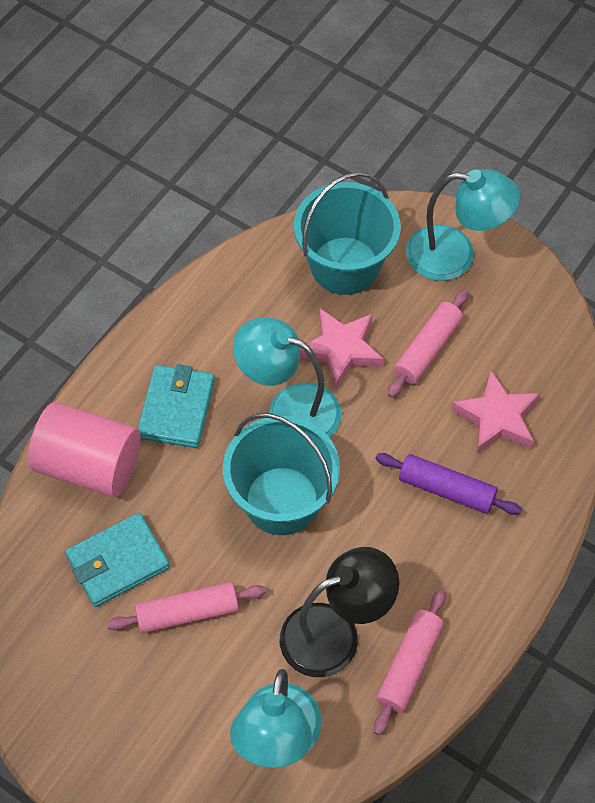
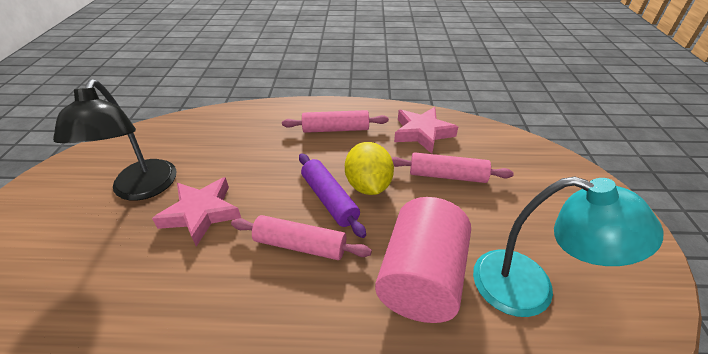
turquoise bucket: [223,413,340,535] [294,172,401,295] = 2 -> none = 0
turquoise lamp: [230,669,322,768] [233,318,341,438] [406,169,520,281] = 3 -> [473,177,663,317] = 1
turquoise wallet: [65,513,170,607] [138,364,215,448] = 2 -> none = 0
yellow lemon: none = 0 -> [345,142,394,195] = 1

